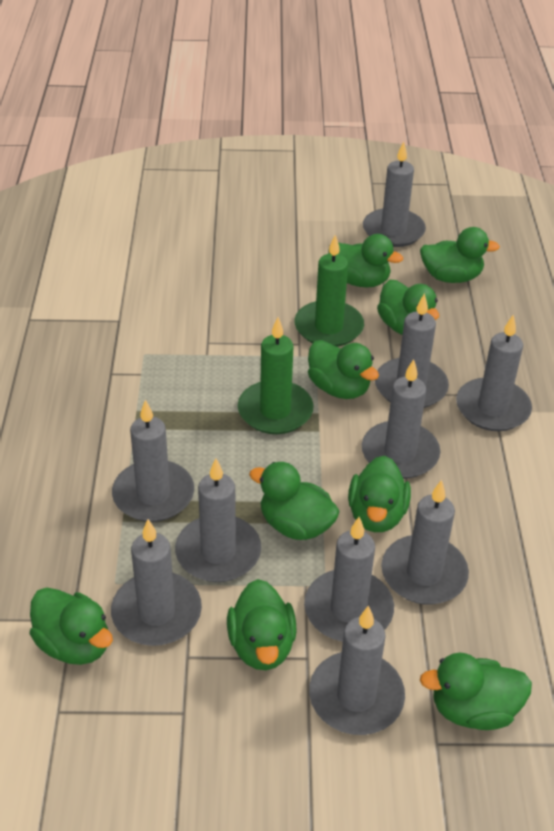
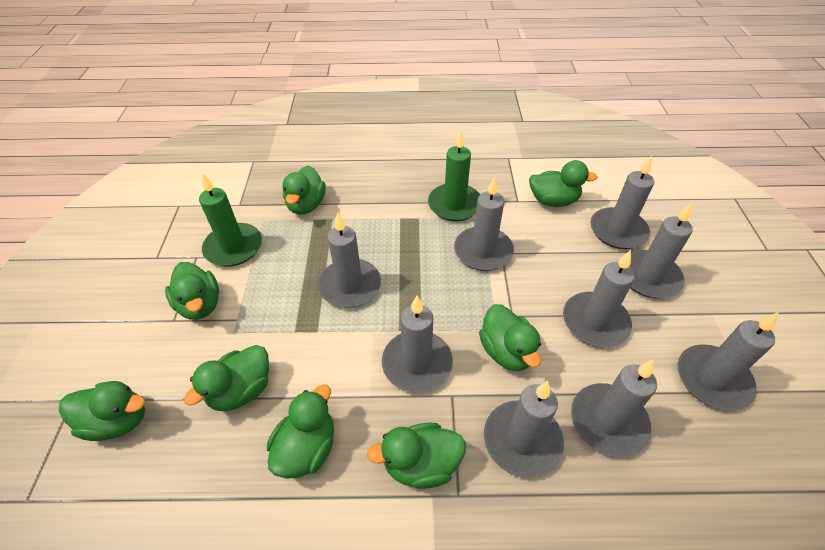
green duck: [30,588,113,665] [227,579,297,670] [249,462,340,540] [308,340,379,399] [328,234,403,287] [348,456,411,532] [377,280,439,335] [420,227,500,283] [420,653,532,730] = 9 -> [59,381,145,441] [165,262,219,320] [184,345,269,412] [267,384,334,479] [282,166,326,215] [367,423,466,489] [479,304,541,371] [529,160,598,207] = 8
grey candle: [111,519,202,646] [112,400,194,522] [175,458,261,582] [304,517,394,642] [309,605,405,735] [362,359,440,479] [363,142,426,247] [375,293,449,408] [381,480,469,605] [456,314,532,431] = 10 -> [318,212,381,308] [382,296,453,393] [454,176,514,271] [484,381,564,478] [563,250,635,347] [571,359,657,457] [590,155,654,249] [629,202,693,298] [678,312,778,411] = 9

